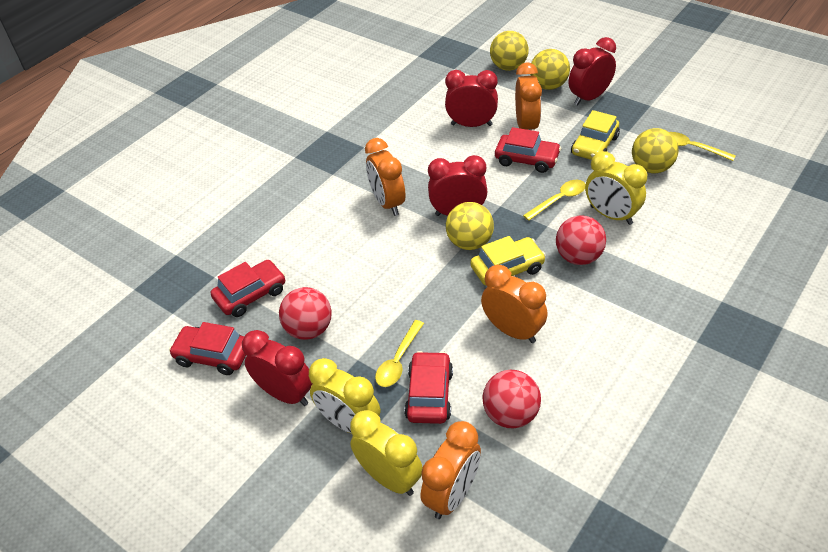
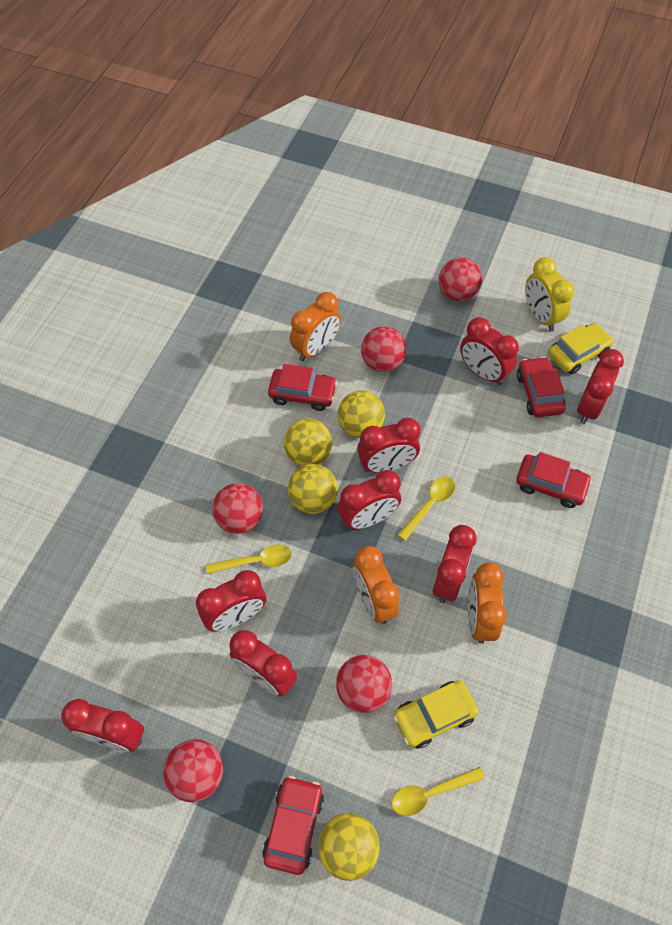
orange clock: [365,138,406,216] [421,421,481,519] [481,265,547,343] [515,62,542,130] = 4 -> [290,292,341,361] [353,546,399,624] [468,563,507,644] = 3
red ball: [279,287,332,340] [482,370,541,428] [556,215,606,265] = 3 -> [163,739,223,802] [212,483,263,534] [336,655,392,713] [361,326,406,372] [439,257,482,301] = 5
red clock: [242,330,312,406] [428,155,488,216] [445,70,498,127] [569,37,616,106] = 4 -> [61,699,144,752] [196,570,266,632] [229,630,297,697] [338,470,401,529] [357,418,421,473] [433,525,476,603] [460,317,519,385] [577,349,624,424] = 8
yellow clock: [309,358,380,434] [350,410,423,496] [585,151,647,225] = 3 -> [525,257,574,332] = 1

